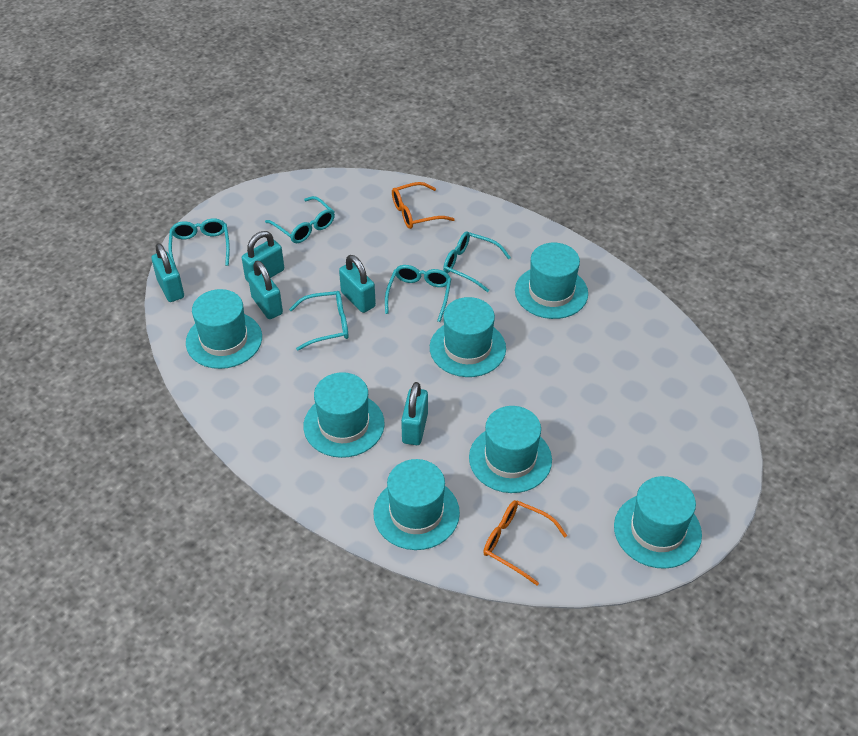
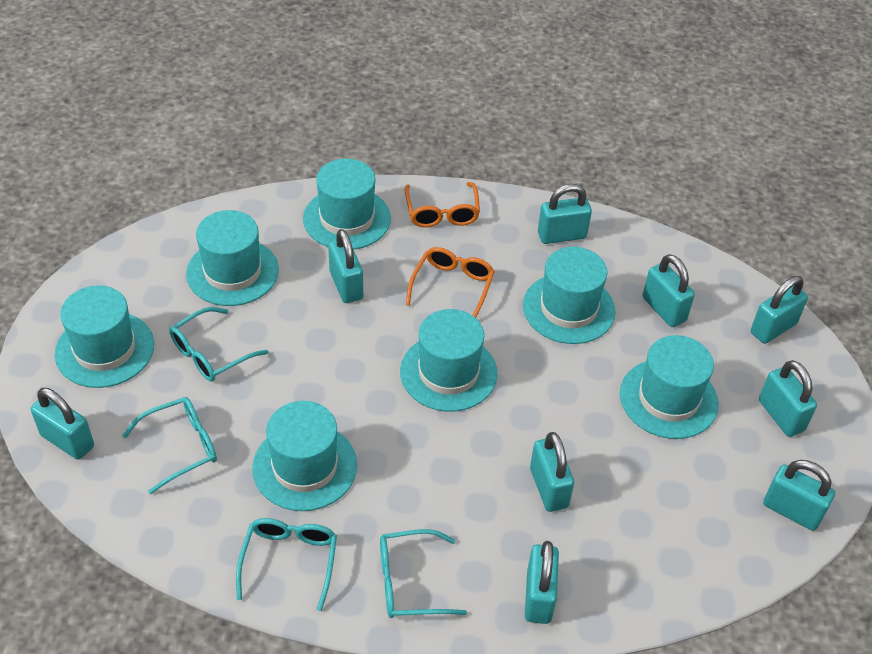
turquoise glasses: [168,218,230,266] [265,196,335,243] [289,291,349,351] [385,265,452,322] [443,231,511,292] = 5 -> [122,397,217,494] [170,307,268,382] [236,518,337,611] [380,529,467,618] = 4
turquoise padlock: [151,243,184,302] [242,231,284,282] [248,261,283,319] [339,255,376,313] [401,382,428,445] = 5 -> [31,388,94,460] [328,229,363,303] [525,541,559,624] [530,432,574,512] [538,184,592,244] [643,254,695,327] [751,276,808,344] [759,360,817,437] [763,460,835,531] = 9

